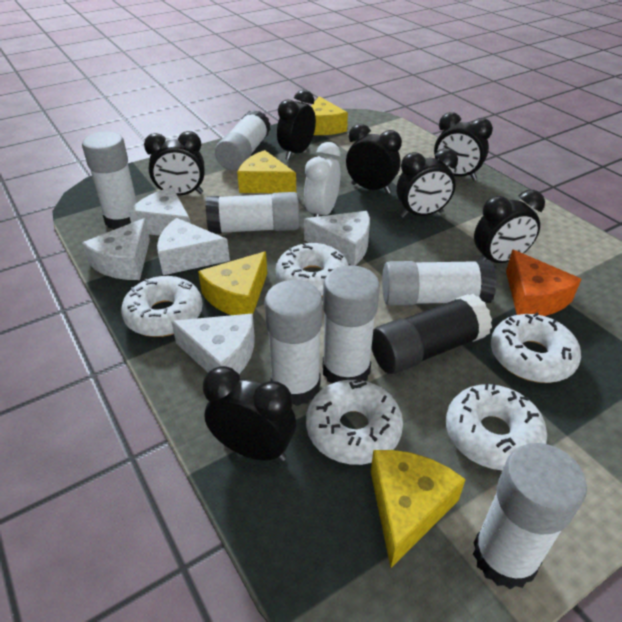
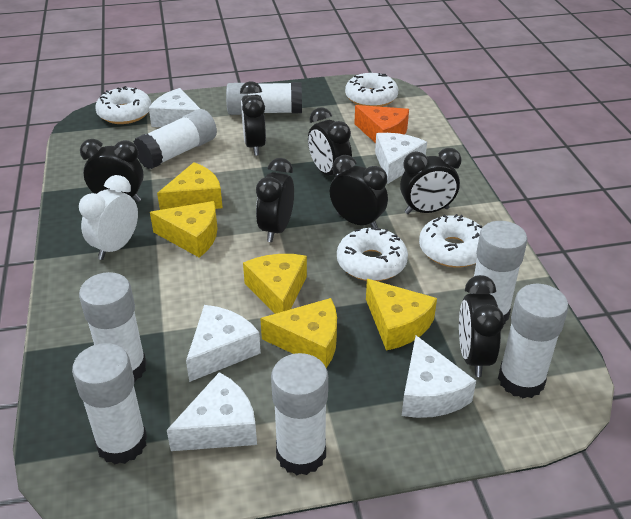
black glue stick: [372,294,492,374] = 1 -> none = 0
white donut: [121,276,203,337] [276,243,349,297] [306,379,403,465] [446,383,547,470] [491,313,581,383] = 5 -> [95,86,151,124] [337,227,408,281] [345,73,398,107] [419,214,483,268] = 4
yellow cheese: [198,251,267,315] [237,150,296,193] [311,96,348,135] [371,450,466,568] = 4 -> [150,201,218,258] [157,162,223,210] [243,254,307,314] [260,298,337,368] [366,279,437,351] = 5

